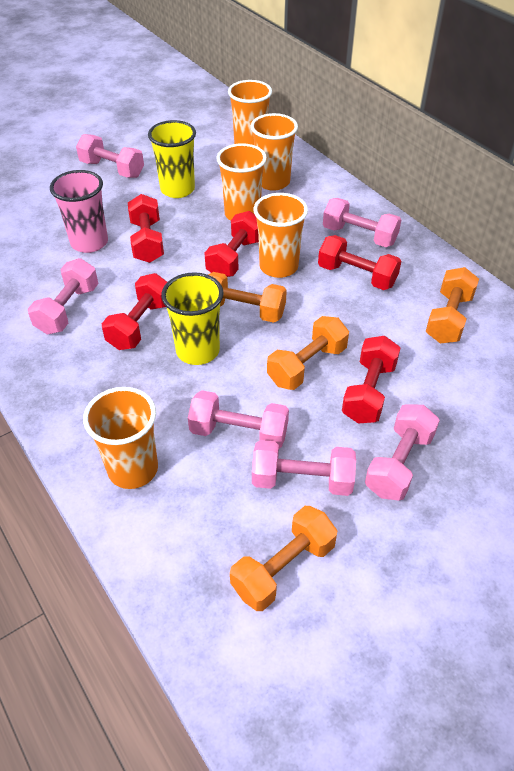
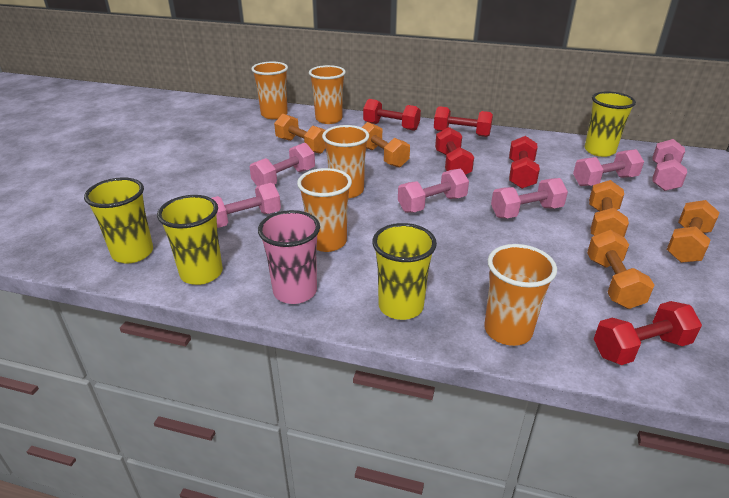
orange dumbbell: [208,272,287,323] [230,506,338,611] [267,316,349,390] [426,267,479,343] = 4 -> [274,114,326,154] [361,122,410,167] [587,230,654,309] [589,180,629,237] [667,200,719,263] = 5
yellow cup: [148,120,196,198] [161,272,224,365] = 2 -> [84,177,153,264] [157,195,223,285] [372,223,437,320] [584,91,636,157] = 4

